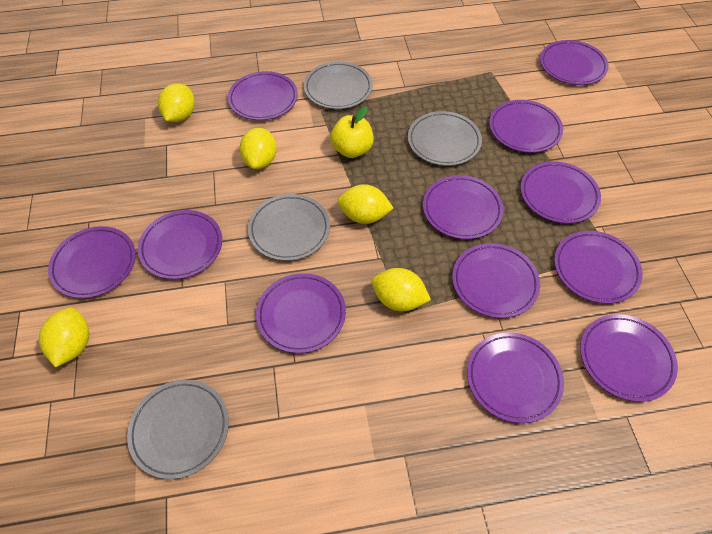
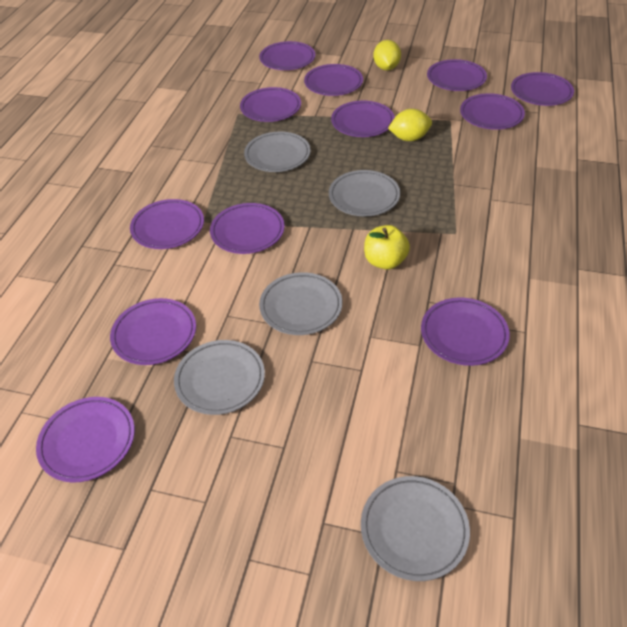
grey plate: [127,380,229,479] [248,194,330,261] [304,61,373,109] [408,111,482,166] = 4 -> [174,340,265,415] [244,132,311,172] [259,272,342,335] [329,170,400,216] [361,476,470,581] = 5
yellow lemon: [39,307,89,367] [158,83,195,122] [240,128,277,169] [338,184,393,224] [372,268,431,311] = 5 -> [373,40,401,70] [388,109,432,141] = 2

